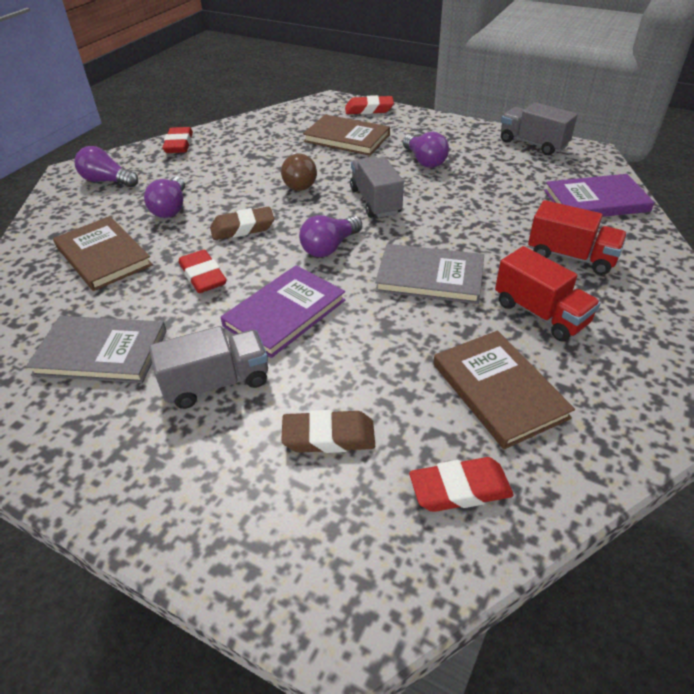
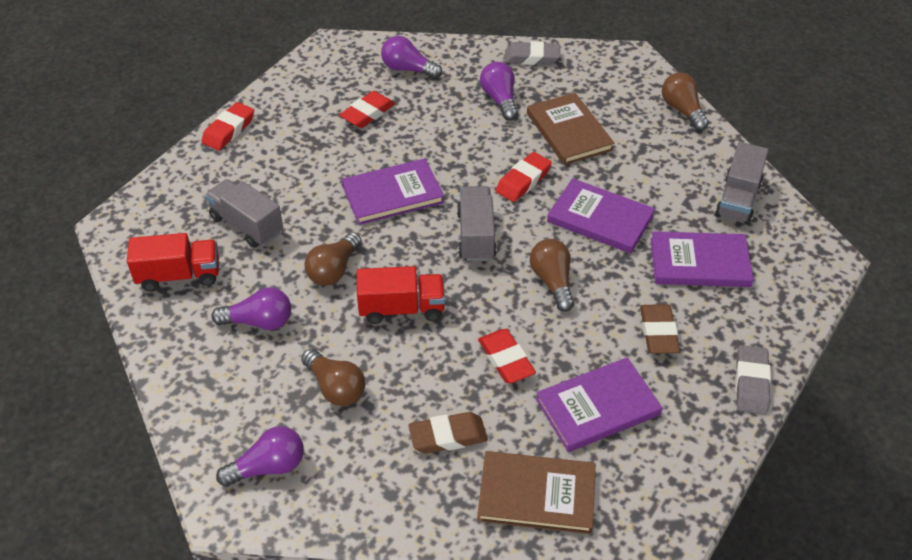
brown book: [53,216,153,291] [303,114,390,156] [433,331,575,449] = 3 -> [477,451,596,534] [527,93,614,165] = 2
brown light bulb: [281,153,317,191] = 1 -> [301,349,365,406] [305,232,362,286] [530,239,574,312] [662,73,709,131] = 4
grey book: [26,316,167,383] [375,244,484,304] = 2 -> none = 0
grey eraser: none = 0 -> [504,41,560,65] [735,345,771,415] = 2
purple book: [220,265,345,358] [544,174,655,217] = 2 -> [342,159,444,225] [536,357,663,452] [547,178,655,254] [651,231,754,287] = 4

